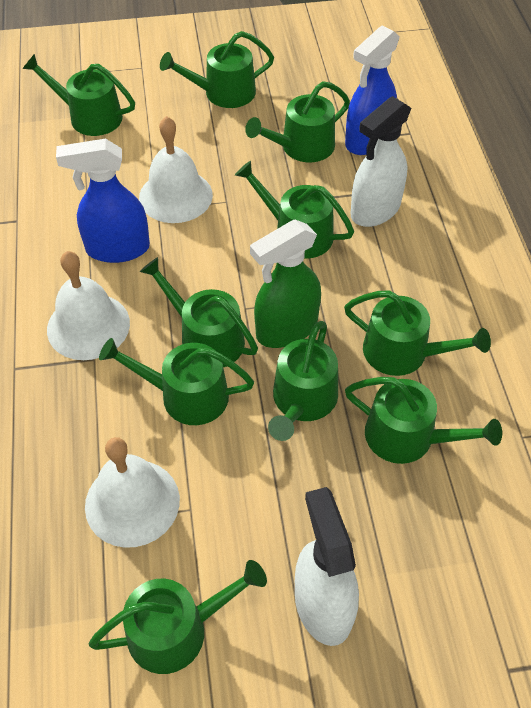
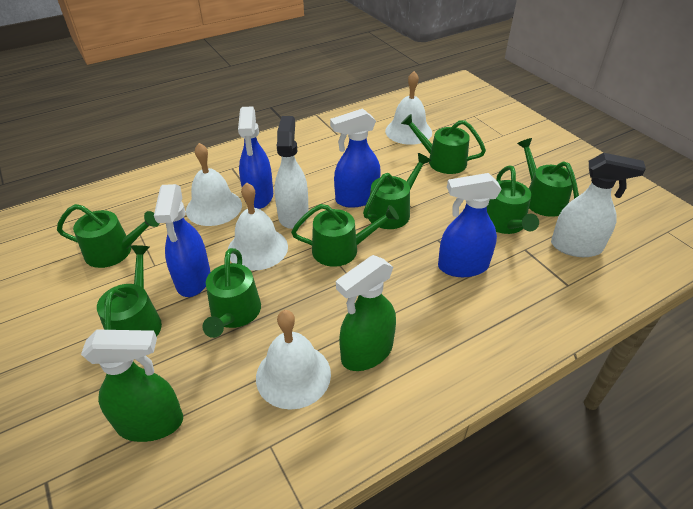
blue spray bottle: [56,139,150,263] [345,26,400,155] = 2 -> [154,184,210,297] [238,106,273,209] [330,108,381,208] [438,173,502,277] = 4
green spray bottle: [250,220,321,348] = 1 -> [81,330,183,442] [336,255,396,371] = 2
green watering can: [22,54,135,136] [88,560,267,674] [99,338,254,425] [140,257,258,367] [160,31,274,108] [235,161,354,259] [245,81,350,162] [268,321,338,441] [344,290,491,376] [345,377,502,464] = 10 -> [57,204,160,268] [97,245,162,337] [202,248,261,338] [291,204,399,267] [363,153,431,229] [401,114,486,174] [487,165,539,234] [517,138,579,217] = 8
white bell: [47,251,130,360] [85,437,180,548] [139,116,213,223] = 3 -> [186,143,242,226] [228,183,288,271] [256,310,331,410] [385,71,432,145] = 4

